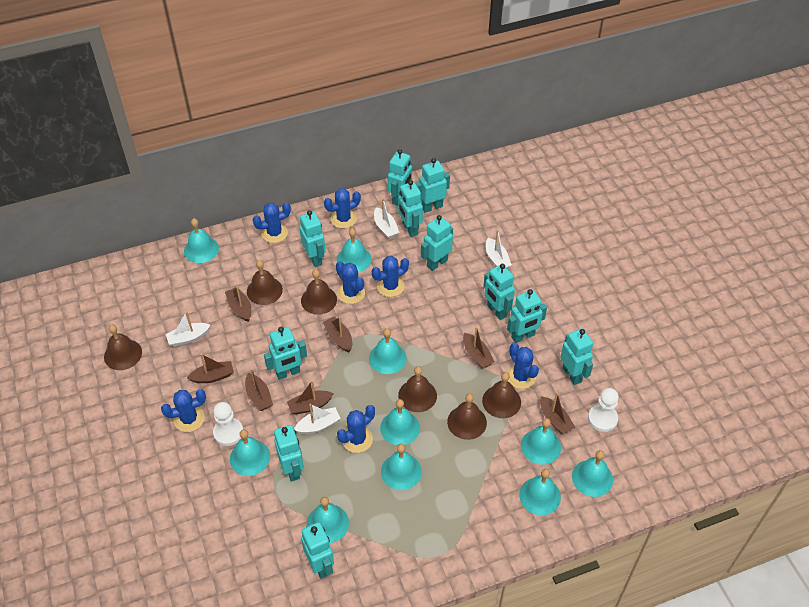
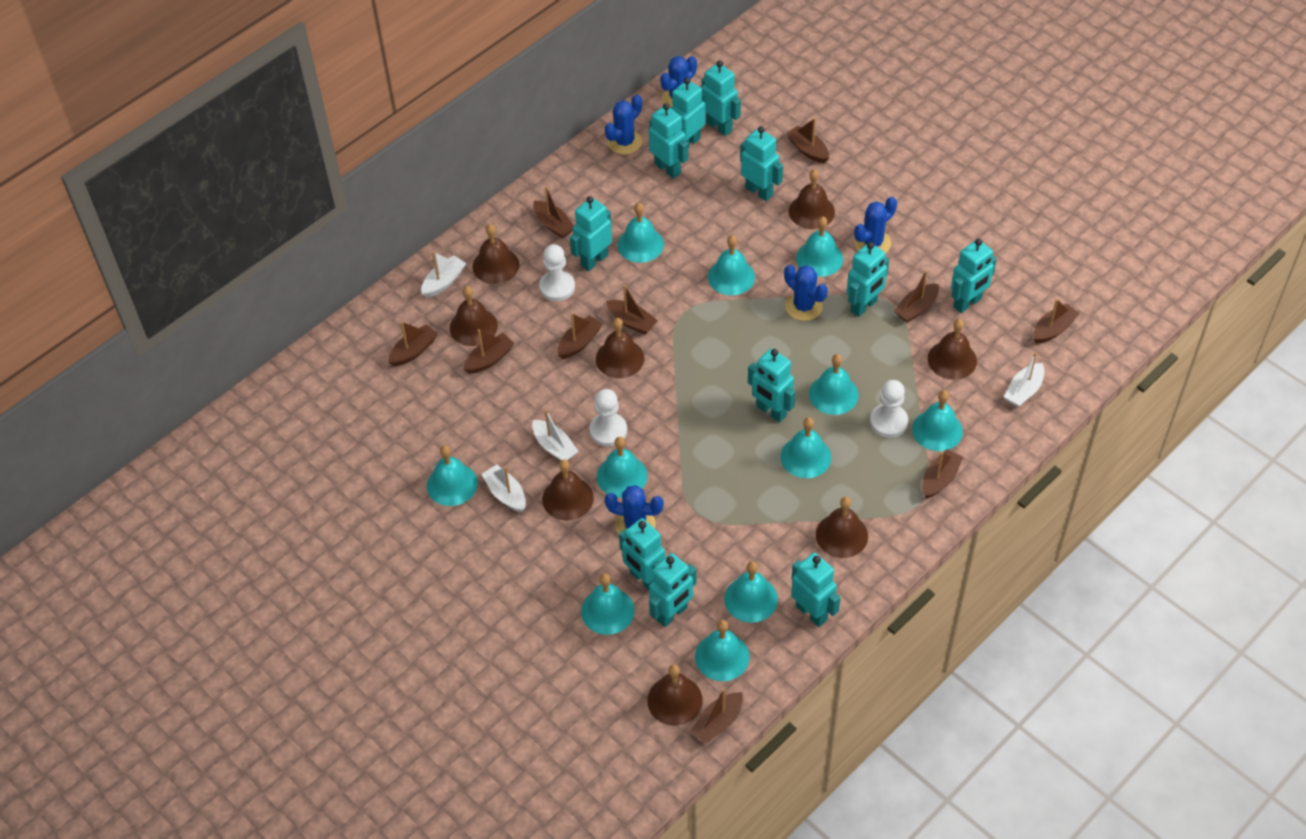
blue cactus: [161,389,206,432] [253,202,291,243] [324,188,361,229] [336,261,365,304] [337,405,375,453] [372,256,409,297] [507,343,539,389] = 7 -> [605,95,642,154] [605,485,664,534] [660,56,697,108] [784,265,828,321] [854,197,897,253] = 5
brown bell: [104,325,142,370] [247,260,283,305] [301,269,337,315] [398,366,437,412] [447,393,487,440] [482,372,521,418] = 6 -> [450,286,498,346] [473,224,519,284] [542,459,594,521] [596,318,644,378] [647,664,703,726] [789,169,835,229] [816,497,868,558] [928,319,977,380] = 8
brown boat: [187,354,234,383] [225,286,251,322] [245,368,273,411] [287,380,334,415] [323,316,352,352] [463,327,494,369] [540,392,575,434] = 7 -> [388,321,438,366] [463,329,514,374] [533,186,574,238] [557,313,603,359] [606,285,658,335] [690,688,743,743] [786,118,829,164] [894,270,939,323] [922,449,963,499] [1033,299,1080,343] = 10
turquoise bell: [184,218,219,263] [230,429,270,476] [307,497,349,543] [337,228,372,272] [369,328,407,374] [380,399,420,445] [381,444,422,490] [519,469,561,515] [521,418,561,465] [572,450,613,497] = 10 -> [427,445,478,506] [581,573,635,635] [597,437,648,498] [617,203,664,263] [695,620,750,681] [708,235,755,295] [724,561,778,623] [780,417,831,478] [796,217,843,277] [809,354,859,415] [912,390,963,451] = 11
white pawn: [213,402,243,446] [588,388,619,432] = 2 -> [539,244,575,301] [590,389,627,447] [870,380,908,438] = 3

